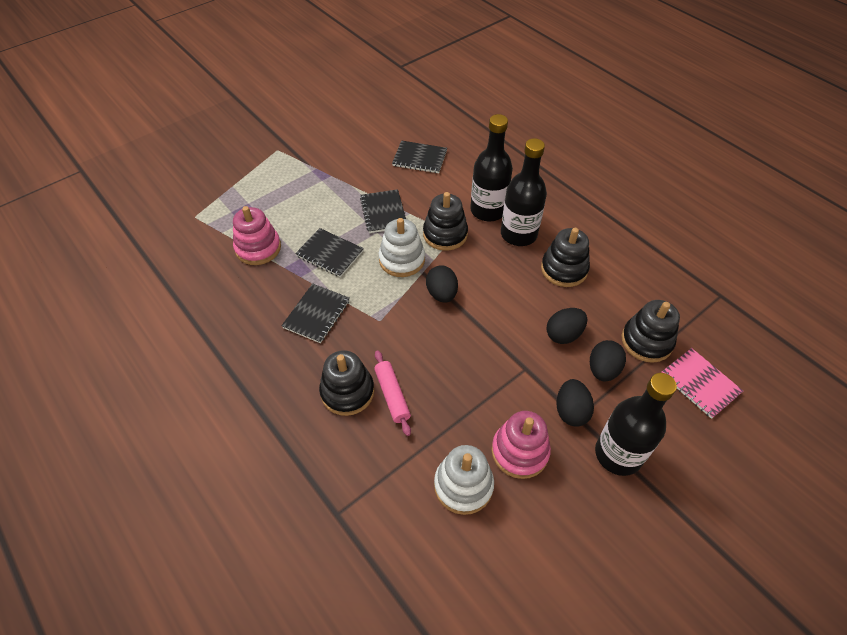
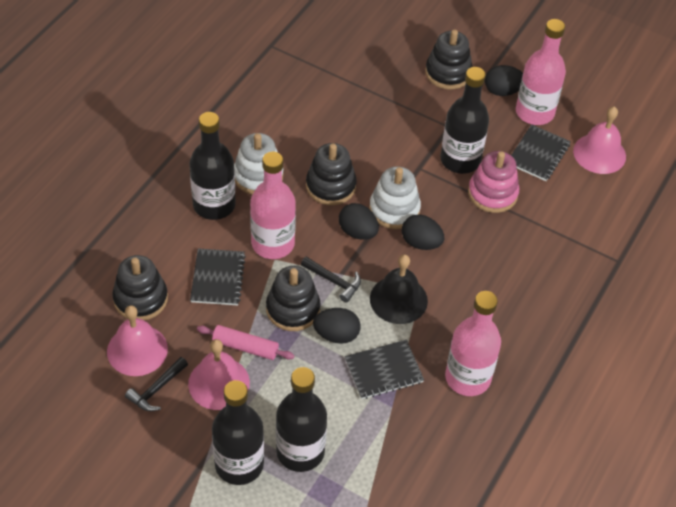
black bell: none = 0 -> [370,254,428,324] = 1
black bottle: [470,114,513,221] [501,138,547,246] [595,373,677,476] = 3 -> [189,112,236,220] [212,380,264,485] [276,367,327,472] [440,67,489,174] = 4
black hammer: none = 0 -> [125,357,188,411] [301,257,361,303] = 2
black notebook: [281,283,350,343] [295,228,364,277] [360,189,406,233] [392,141,447,173] = 4 -> [190,249,246,305] [345,340,424,399] [511,124,571,181] = 3
pink bell: none = 0 -> [107,305,168,376] [188,339,250,410] [573,106,626,174] = 3
pink bottle: none = 0 -> [250,152,296,259] [445,291,501,396] [516,19,566,125] = 3
pink notebook: [662,348,743,419] = 1 -> none = 0
pink stacking toy: [233,206,281,265] [491,411,551,479] = 2 -> [468,151,519,213] = 1

